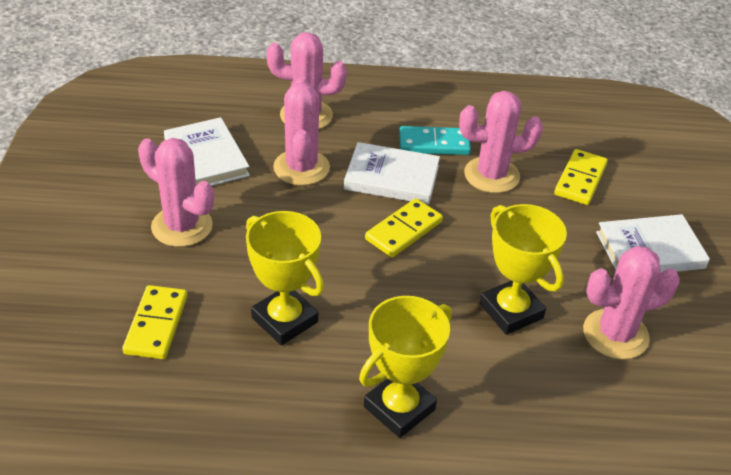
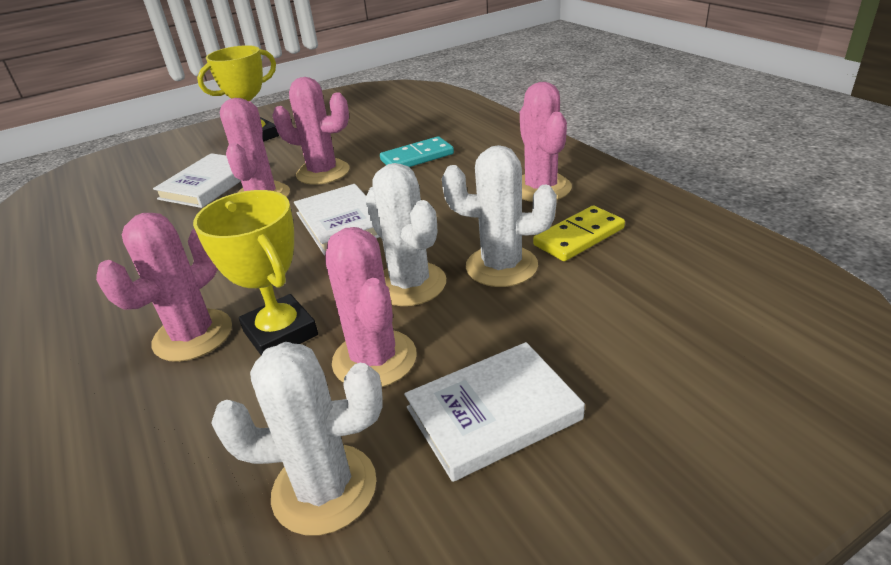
white cactus: none = 0 -> [211,342,383,536] [365,163,446,306] [442,145,557,287] = 3
yellow domino: [122,285,188,359] [365,198,443,257] [554,149,608,205] = 3 -> [533,206,625,261] = 1
yellow trophy: [246,211,324,345] [359,296,452,438] [479,204,567,335] = 3 -> [193,190,318,355] [197,45,279,142] = 2

